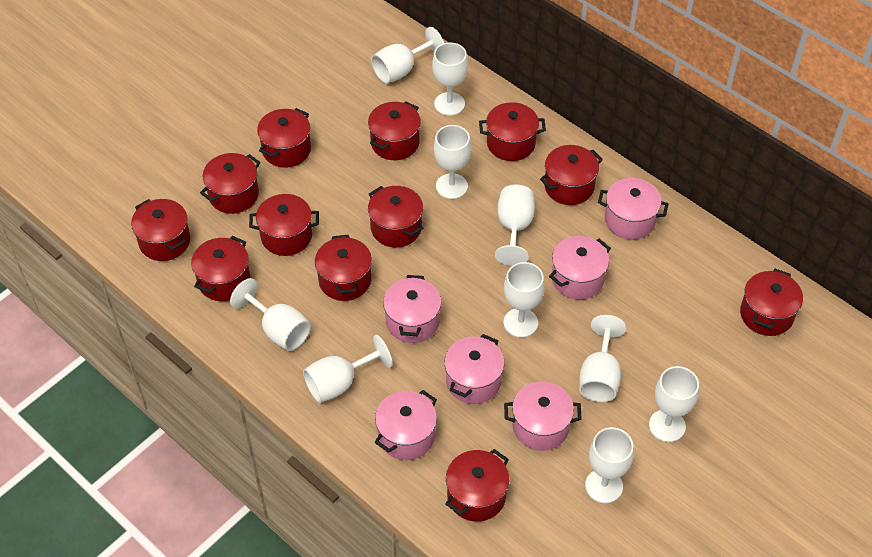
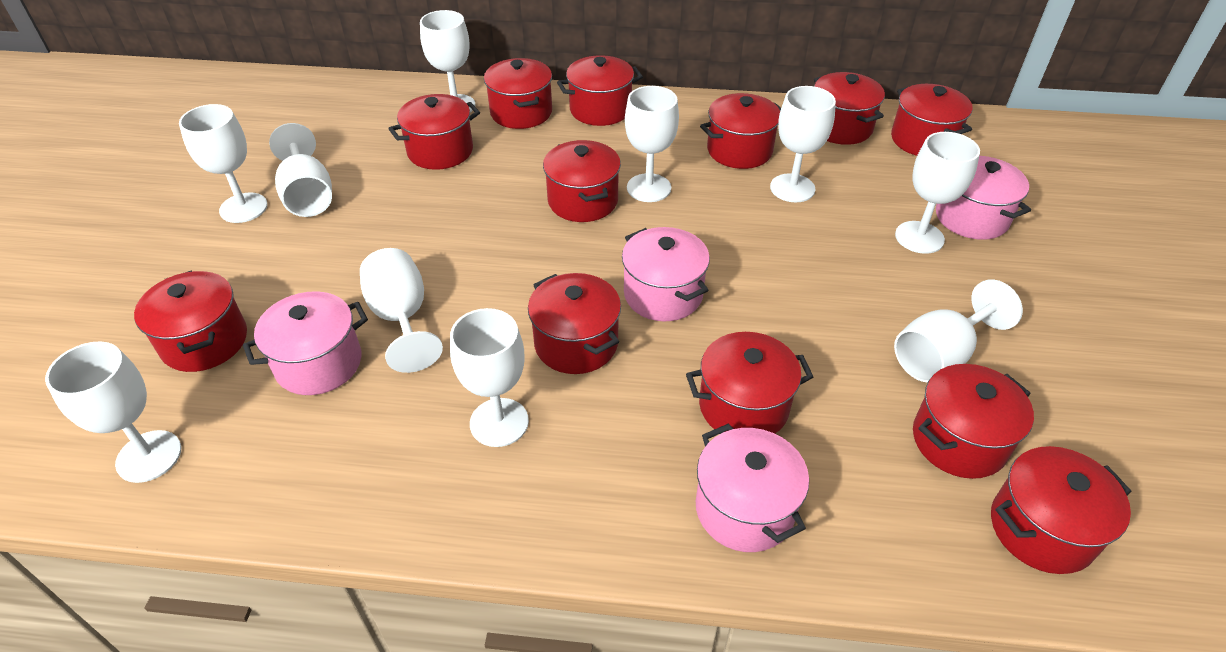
pink pot: [374,390,437,460] [383,275,441,343] [444,334,505,404] [504,382,582,451] [549,236,611,300] [598,178,668,239] = 6 -> [243,291,368,395] [622,227,710,321] [696,423,809,552] [936,156,1031,240] = 4

